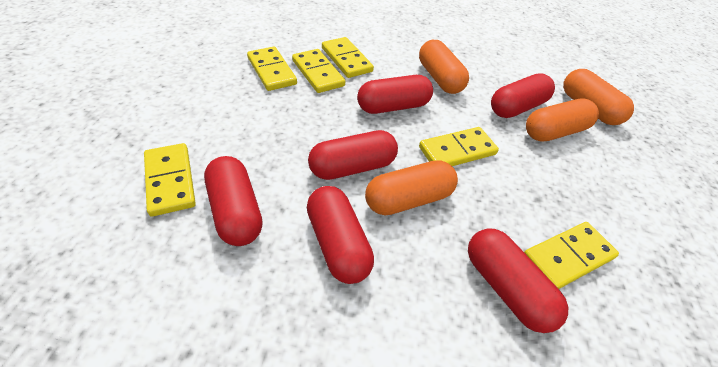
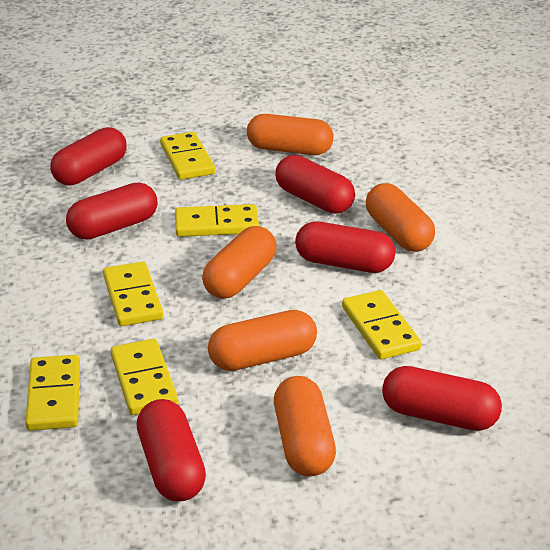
orange capsule: [365,160,458,215] [419,40,469,94] [526,98,599,142] [563,69,634,125] = 4 -> [202,226,277,299] [208,310,317,371] [247,114,334,155] [274,376,336,476] [366,183,435,252] = 5

